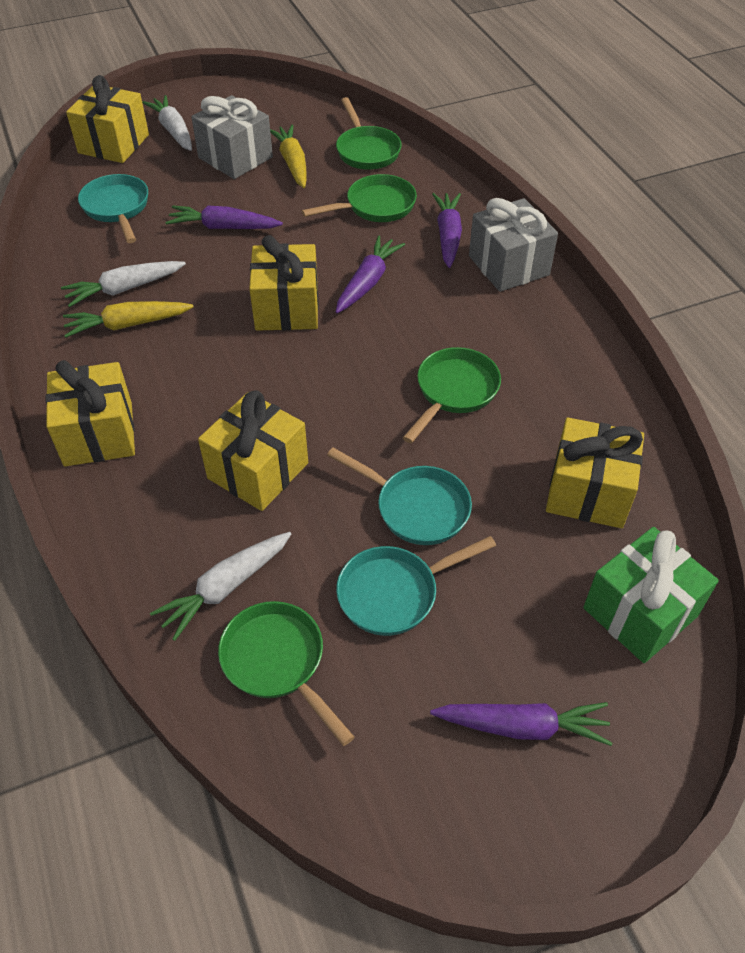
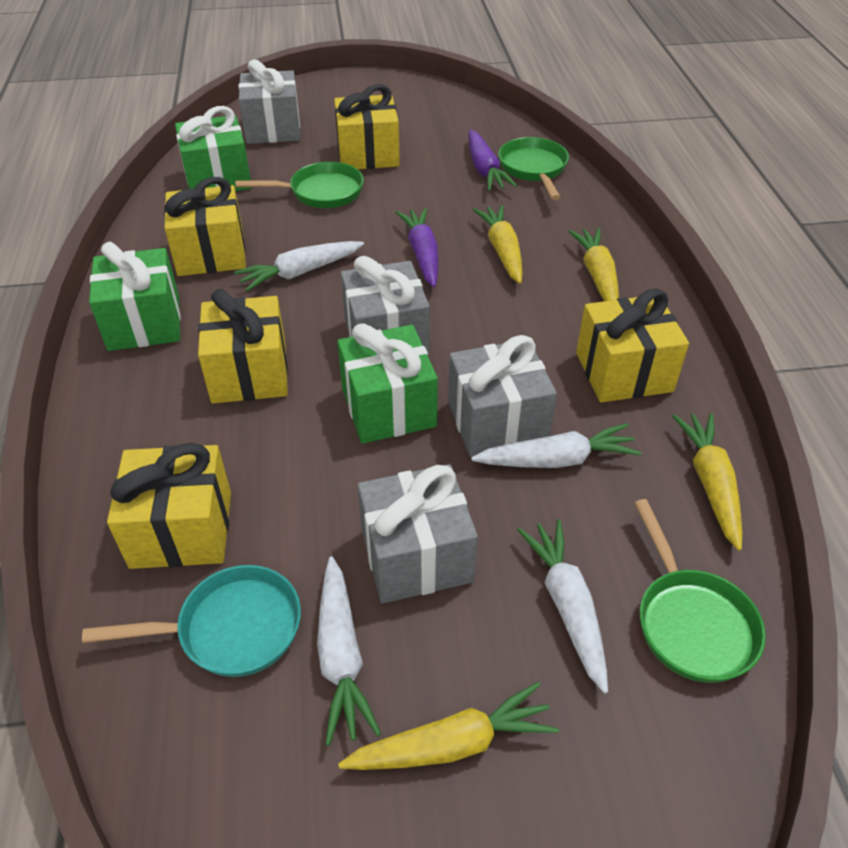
green gift: [583,527,719,663] = 1 -> [89,242,181,351] [175,106,252,191] [337,323,438,444] = 3
green pan: [218,601,354,746] [302,174,417,222] [336,97,402,170] [403,347,501,443] = 4 -> [235,162,364,208] [498,137,569,200] [634,499,766,683] = 3
grey gift: [191,95,273,179] [469,198,558,292] = 2 -> [238,59,300,144] [341,256,430,355] [357,464,478,603] [448,335,557,457] = 4
purple carrot: [165,205,283,229] [336,235,405,313] [430,702,612,746] [432,193,462,268] = 4 -> [396,208,439,287] [468,129,517,191] = 2
turquoise pan: [78,174,148,243] [327,448,472,545] [336,536,496,636] = 3 -> [82,565,301,677] = 1
white carrot: [61,261,186,307] [142,95,192,151] [150,532,291,641] = 3 -> [234,241,364,291] [317,556,381,746] [471,423,641,468] [517,519,608,694] = 4
yellow carrot: [63,301,193,338] [270,125,306,188] = 2 -> [338,682,559,770] [473,205,522,284] [568,228,619,301] [672,413,742,551] = 4

